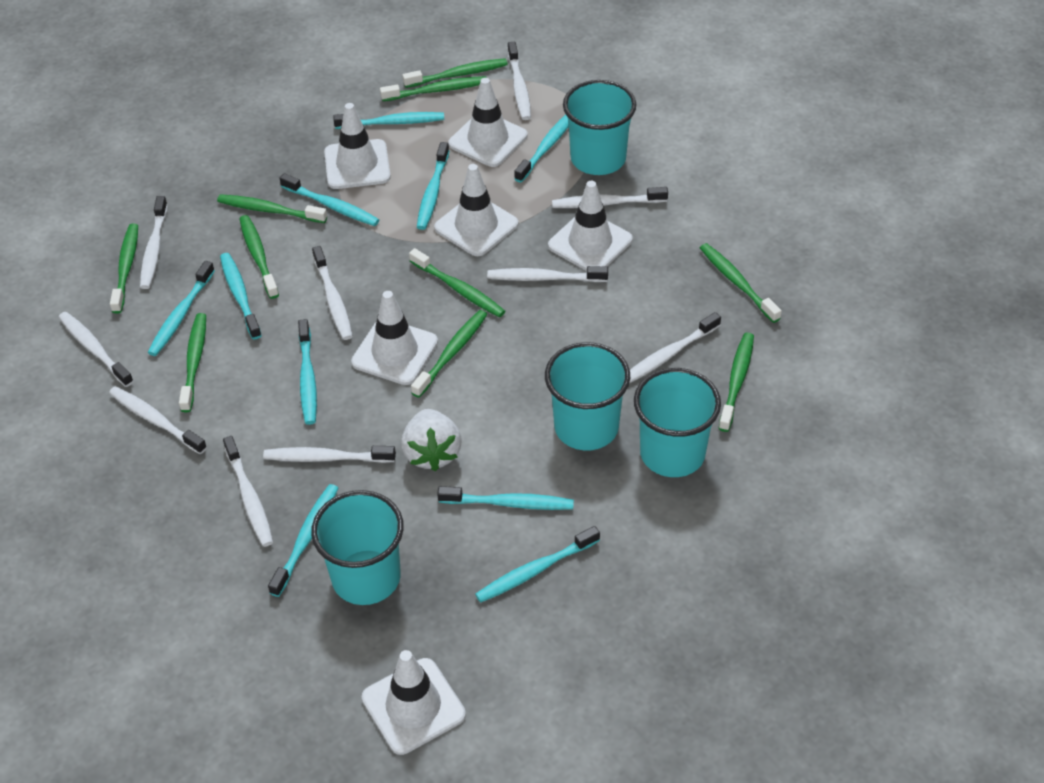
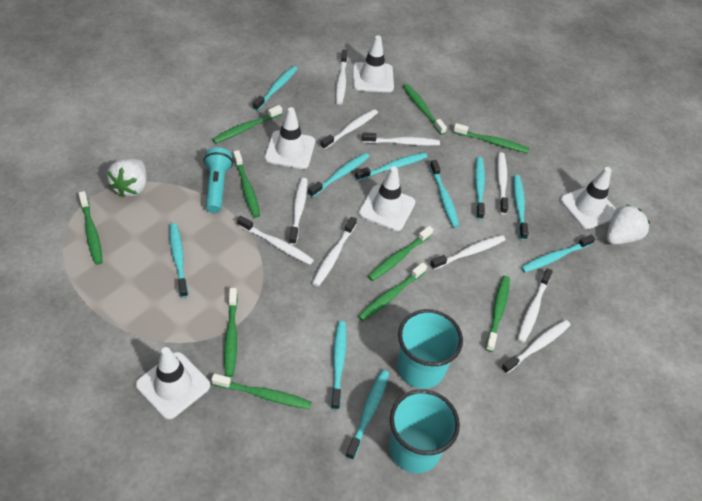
turquoise cup: [311,490,404,605] [545,342,630,450] [563,80,636,175] [634,368,721,477] = 4 -> [389,389,460,473] [397,309,463,389] = 2
turquoise flashlight: none = 0 -> [204,147,233,213] = 1
white strawberry: [401,409,462,471] = 1 -> [107,159,147,198] [607,204,650,245] = 2
white traffic cone: [324,103,391,189] [351,291,438,385] [362,650,466,755] [434,164,518,256] [448,78,527,167] [548,181,633,271] = 6 -> [136,347,210,420] [265,107,315,169] [353,35,394,92] [359,166,415,231] [560,167,617,229] = 5

